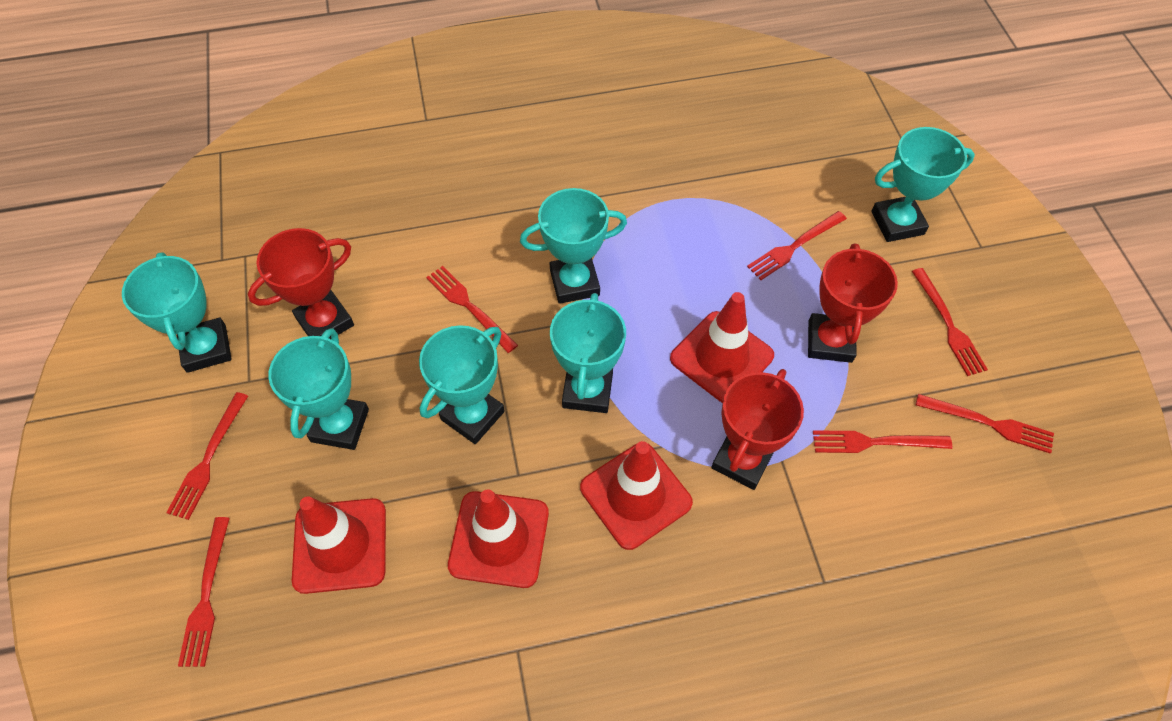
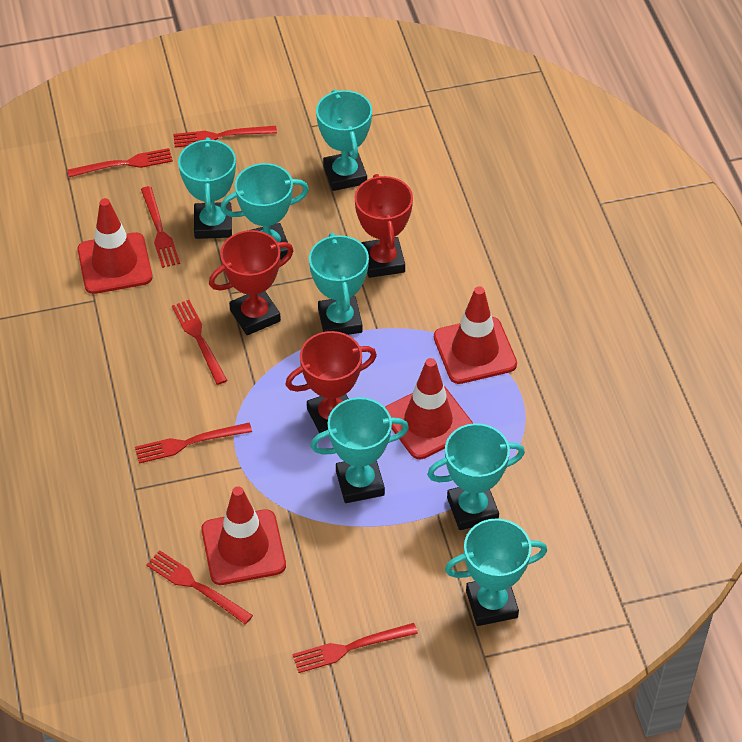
turquoise trophy: [122,252,232,373] [268,328,369,450] [419,325,505,444] [520,188,627,304] [550,293,626,413] [871,127,975,242] = 6 -> [178,137,236,239] [220,163,309,260] [309,233,369,335] [310,397,409,503] [316,89,372,191] [427,423,525,530] [445,518,547,626] = 7

